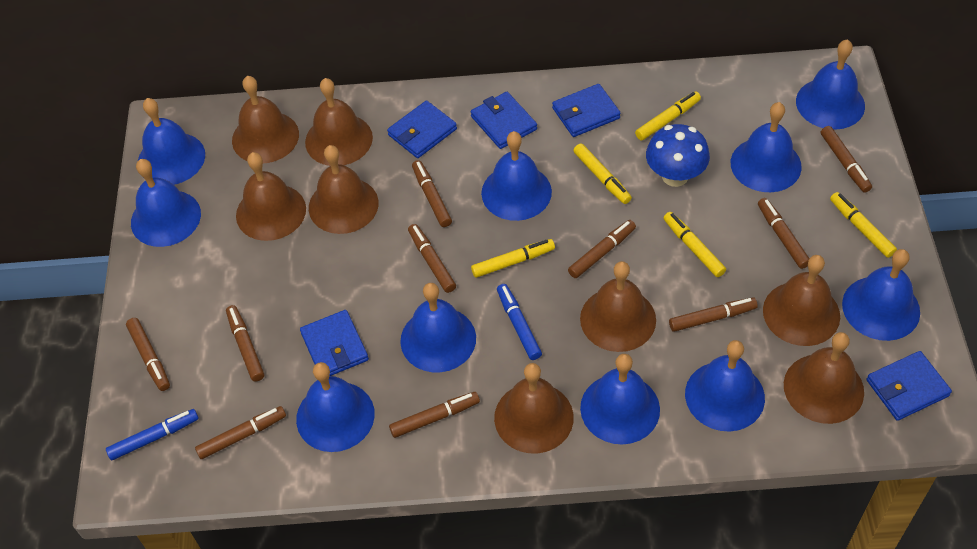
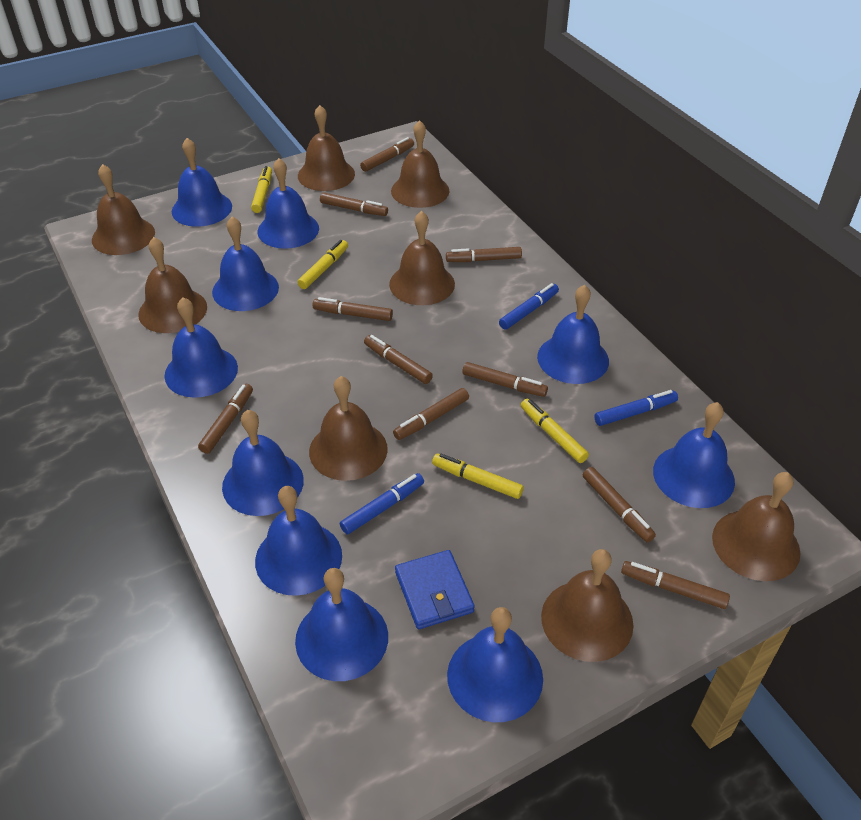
blue marker: [106,409,199,460] [497,284,542,360] = 2 -> [340,473,424,534] [499,283,559,330] [594,390,678,426] = 3
blue mushroom: [646,124,710,187] = 1 -> none = 0
blue wallet: [300,310,369,376] [387,100,457,158] [470,92,537,149] [552,84,621,137] [867,351,952,421] = 5 -> [395,550,475,629] = 1
yellow marker: [471,239,555,278] [573,144,632,204] [635,91,701,141] [664,212,726,277] [830,192,897,258] = 5 -> [251,166,272,213] [297,240,348,289] [432,453,524,499] [521,399,589,463] = 4

